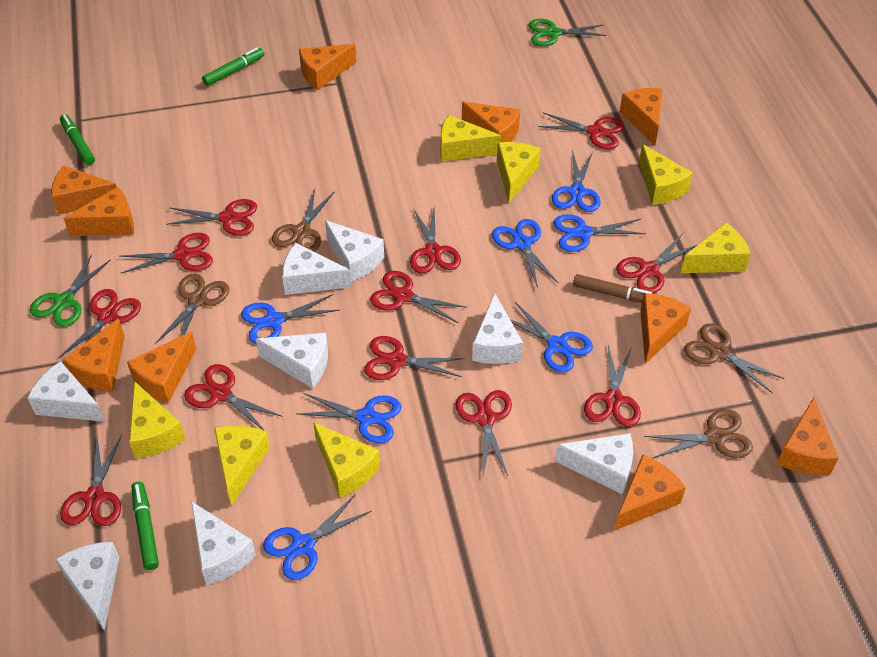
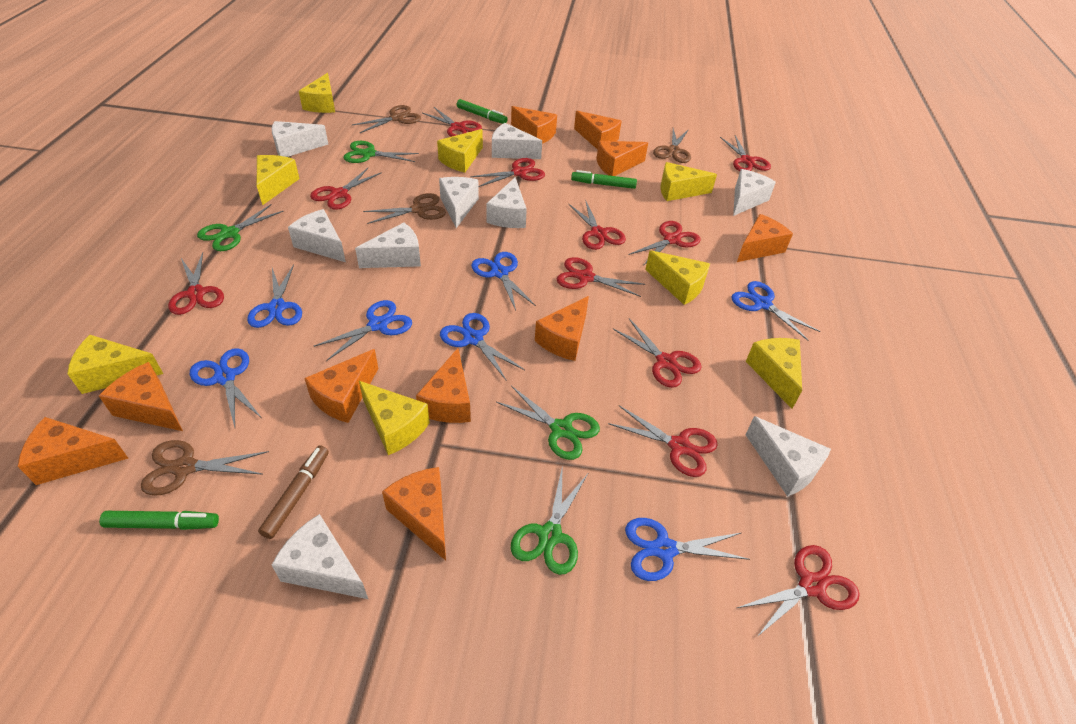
green scissors: [30,254,110,327] [529,19,607,46] = 2 -> [197,204,284,251] [343,141,419,163] [496,386,600,460] [511,465,588,575] = 4
red scissors: [58,289,141,358] [60,435,122,526] [119,233,213,273] [166,199,257,236] [184,364,283,431] [364,336,465,380] [370,271,467,323] [410,205,461,273] [455,390,512,475] [538,112,624,149] [584,345,641,427] [616,233,697,293] = 12 -> [168,252,224,315] [310,168,382,210] [422,107,482,137] [470,158,545,187] [557,257,645,297] [568,200,626,250] [608,405,718,477] [613,319,701,388] [628,221,700,266] [720,136,771,171] [737,545,859,638] = 11
white cheese: [28,361,105,422] [55,542,119,631] [191,501,256,585] [256,333,328,388] [282,243,351,295] [325,220,384,282] [472,293,523,364] [555,433,633,494] = 8 -> [272,121,328,157] [272,514,368,599] [288,209,346,262] [355,222,421,268] [439,177,479,228] [486,177,527,228] [492,123,542,159] [733,169,776,216] [745,416,831,497] = 9
yellow cheese: [129,381,185,458] [214,426,270,506] [313,422,380,497] [441,115,501,162] [497,142,541,202] [639,144,693,205] [681,222,751,273] = 7 -> [67,335,163,394] [257,155,300,205] [299,73,335,113] [359,381,430,455] [437,129,483,173] [645,250,710,305] [661,162,717,201] [746,338,802,409] = 8

